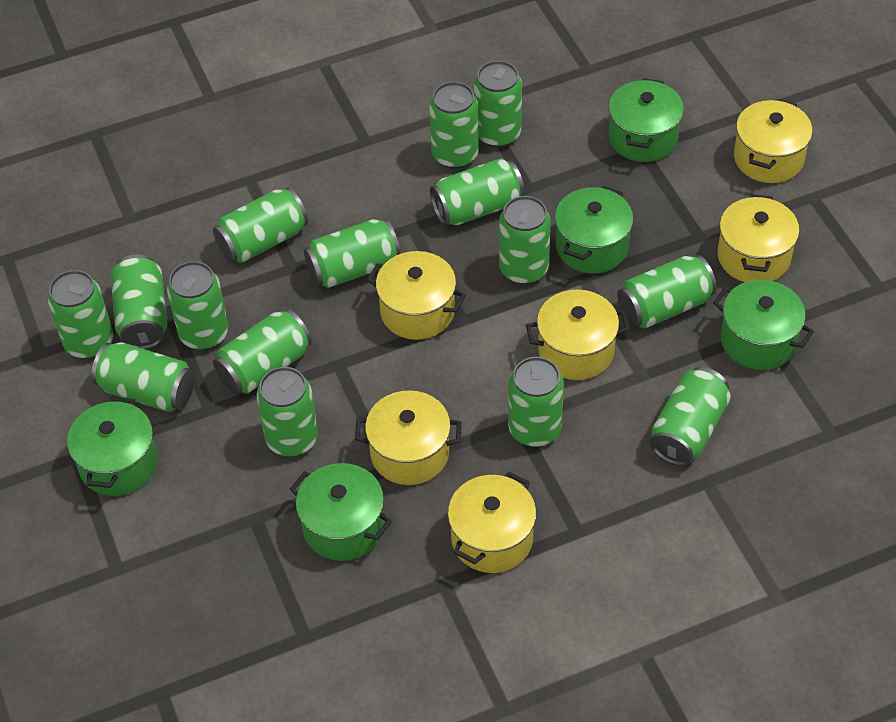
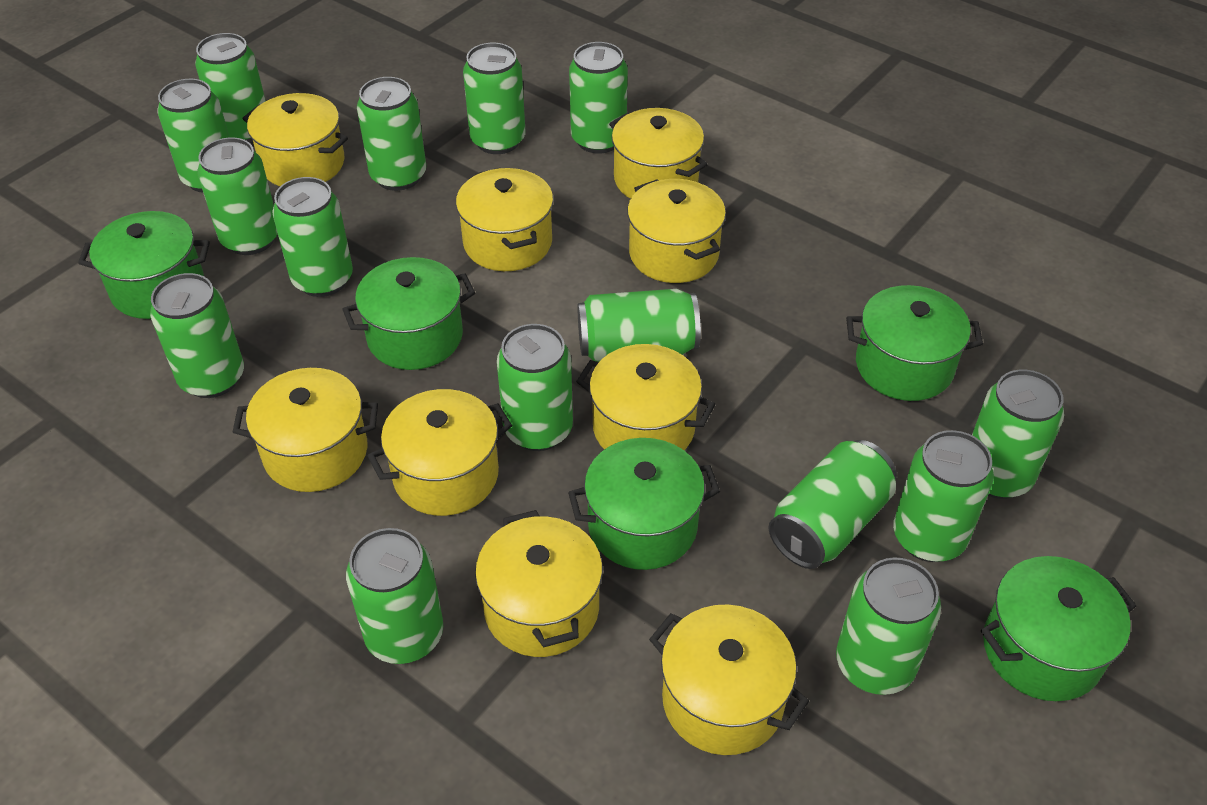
yellow pot: [355,390,461,485] [367,251,466,340] [448,471,536,573] [526,289,630,380] [718,194,799,282] [734,99,813,183] = 6 -> [233,368,378,492] [243,93,348,186] [368,389,512,516] [456,168,553,271] [475,510,603,657] [576,344,715,450] [609,108,708,199] [627,179,726,283] [649,604,809,755] = 9

